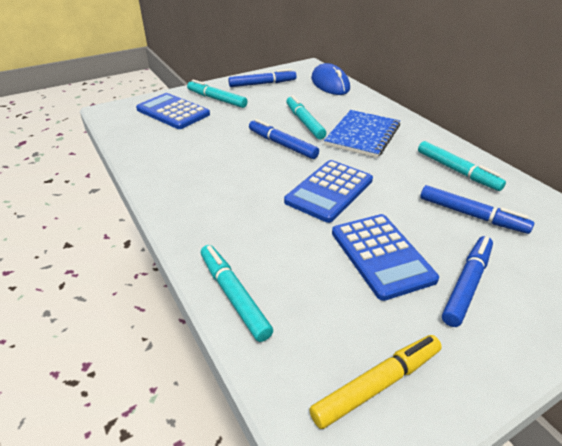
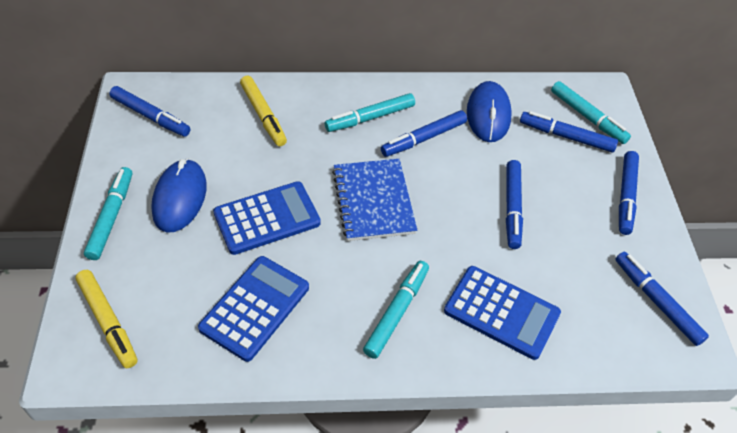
blue marker: [228,69,297,87] [249,119,319,159] [420,185,534,234] [442,236,493,327] = 4 -> [109,86,190,137] [381,110,467,157] [506,160,523,249] [520,111,618,152] [615,252,709,346] [619,151,639,235] = 6
blue mouse: [311,63,350,95] = 1 -> [151,159,207,233] [467,81,512,142] = 2
yellow marker: [309,335,442,429] = 1 -> [75,270,137,368] [240,76,287,146] = 2

